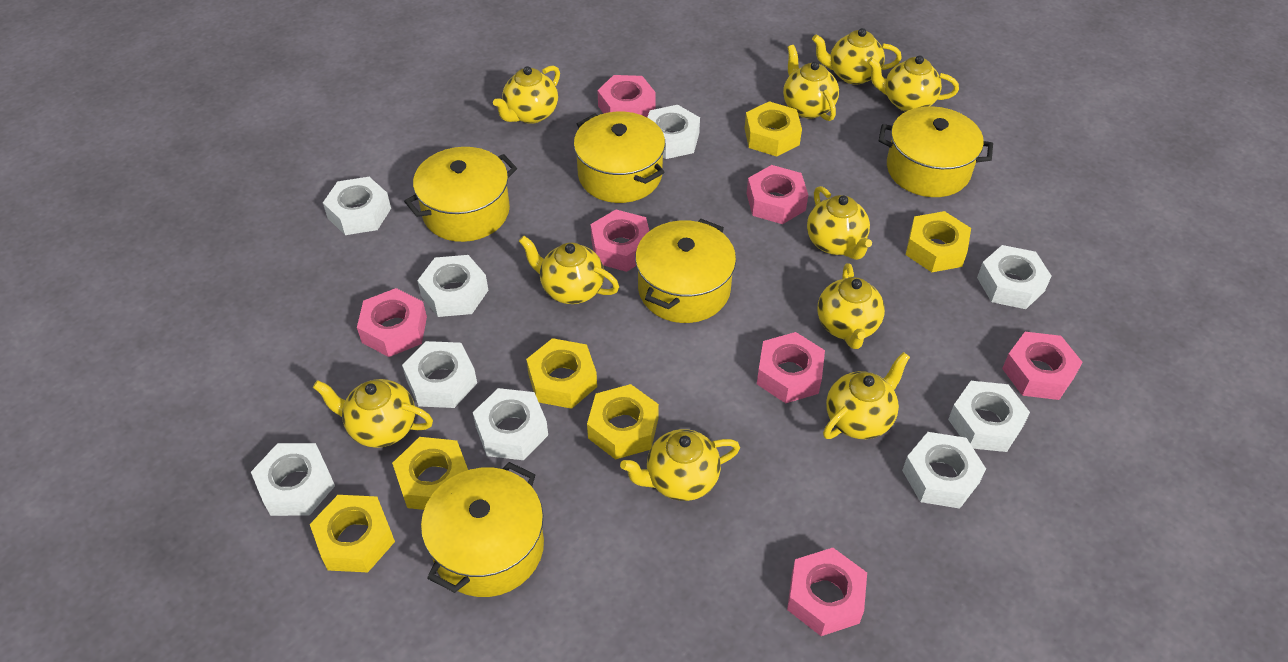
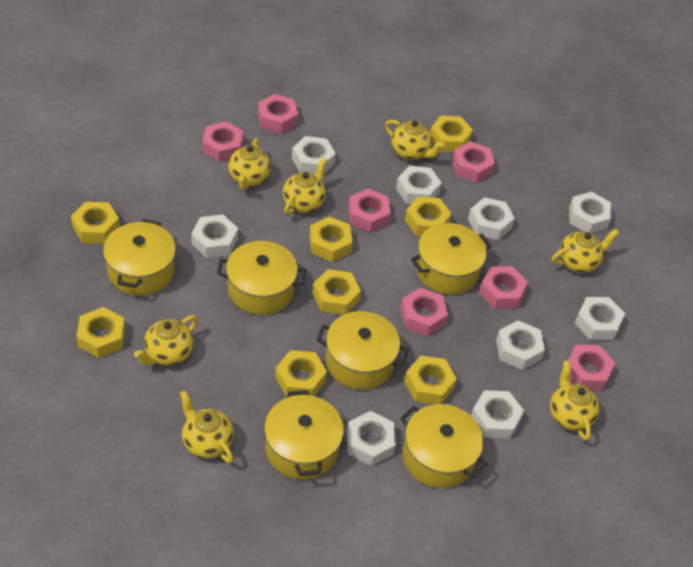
yellow nut: [310,495,395,572] [392,437,468,510] [526,338,597,409] [587,384,659,460] [745,101,802,157] [906,211,971,272] = 6 -> [71,202,120,244] [76,307,125,358] [275,350,327,397] [309,217,353,262] [312,269,361,315] [404,356,457,404] [405,196,452,236] [430,116,473,152] = 8
yellow pot: [404,147,517,242] [421,462,544,597] [574,112,665,203] [635,219,736,323] [879,106,993,197] = 5 -> [103,219,176,296] [217,241,306,315] [264,390,344,479] [316,311,409,390] [400,404,488,489] [411,223,492,295] = 6
yellow teapot: [313,379,433,448] [493,65,560,124] [519,236,619,304] [620,429,740,501] [783,45,839,121] [807,186,872,260] [812,28,902,85] [817,263,885,349] [823,352,910,439] [868,55,959,112] = 10 -> [134,315,198,365] [180,390,234,463] [228,138,271,190] [283,158,327,215] [385,120,445,160] [550,361,599,441] [552,229,619,273] = 7

